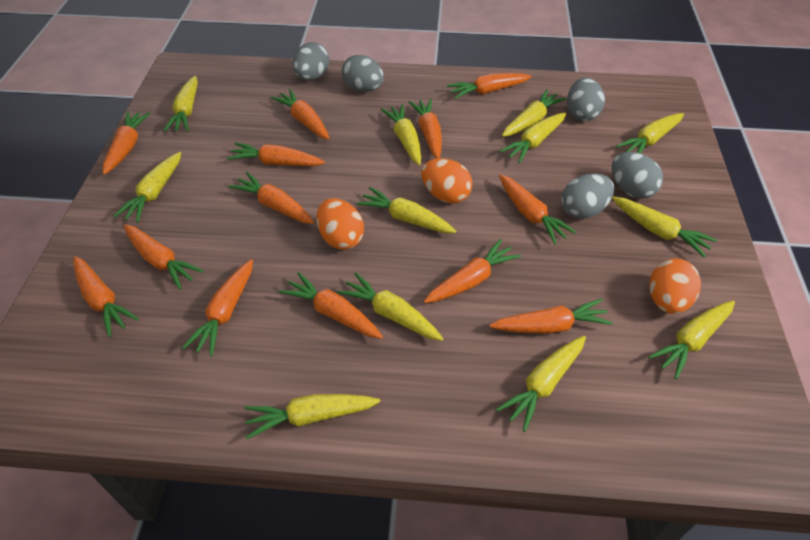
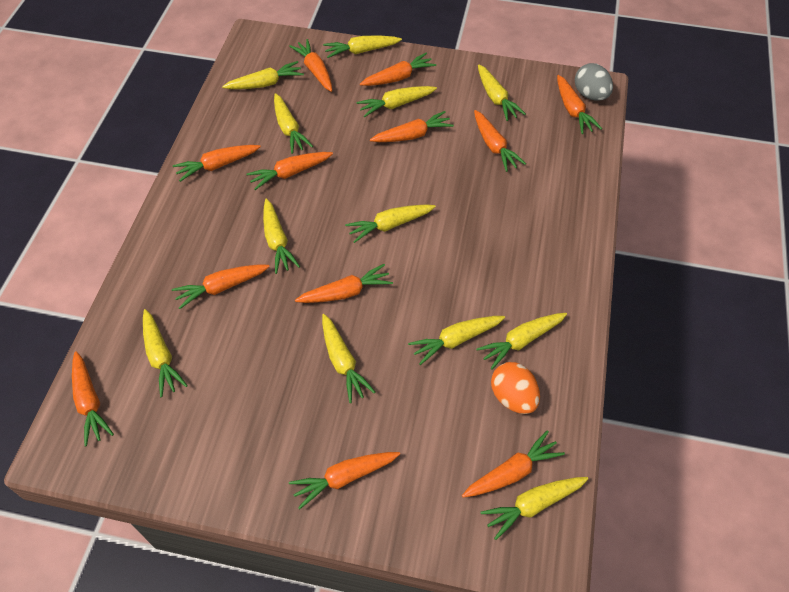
grey egg: [292,42,330,80] [342,55,384,92] [561,173,614,219] [567,78,605,121] [612,152,663,199] = 5 -> [575,63,613,101] = 1
orange carrot: [74,256,139,337] [103,111,151,175] [124,224,204,289] [182,259,253,356] [227,142,325,166] [229,172,314,224] [271,89,329,140] [279,272,383,339] [409,98,442,158] [424,239,521,303] [447,73,532,99] [489,299,613,334] [499,174,576,244] = 13 -> [72,351,114,447] [172,264,270,309] [173,145,261,182] [246,152,333,190] [289,39,332,92] [289,452,400,509] [295,264,393,303] [360,53,436,86] [370,111,454,142] [462,430,565,498] [474,110,526,172] [557,75,602,134] = 12
orange egg: [317,198,364,250] [421,158,473,203] [649,258,701,314] = 3 -> [491,362,540,414] = 1

